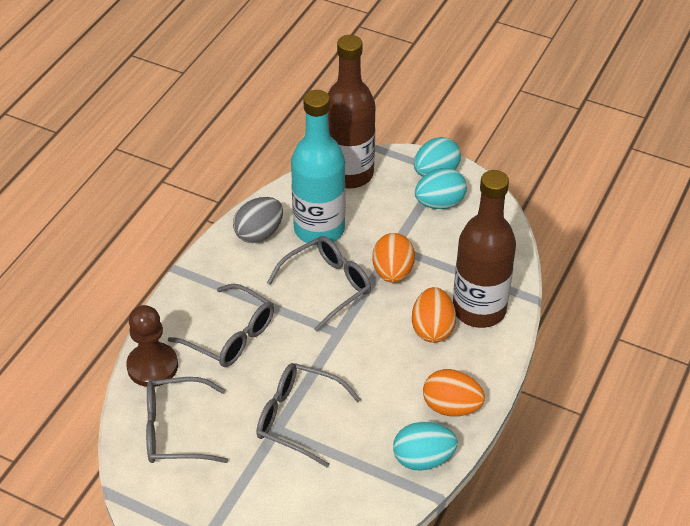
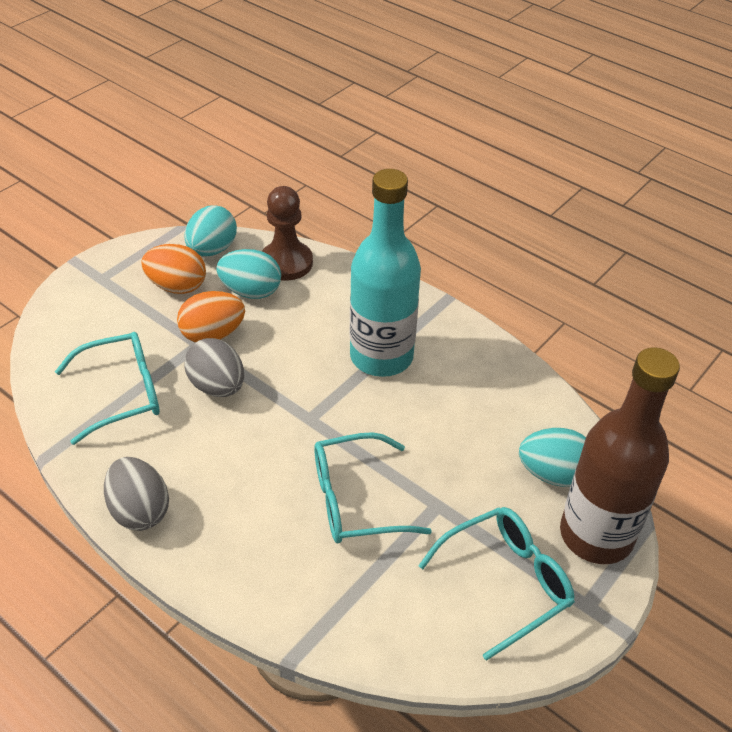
brown bottle: [328,35,375,189] [453,170,516,328] = 2 -> [560,347,680,564] = 1
grey egg: [233,197,283,243] = 1 -> [104,457,169,531] [184,338,244,397] = 2
grey glasses: [146,377,228,463] [168,284,274,367] [256,363,361,467] [267,236,371,332] = 4 -> none = 0
orange egg: [372,233,415,283] [412,287,456,343] [423,369,485,417] = 3 -> [141,244,206,294] [177,291,245,343] = 2
turquoise glasses: none = 0 -> [55,332,160,445] [314,432,432,543] [418,507,575,661] = 3

